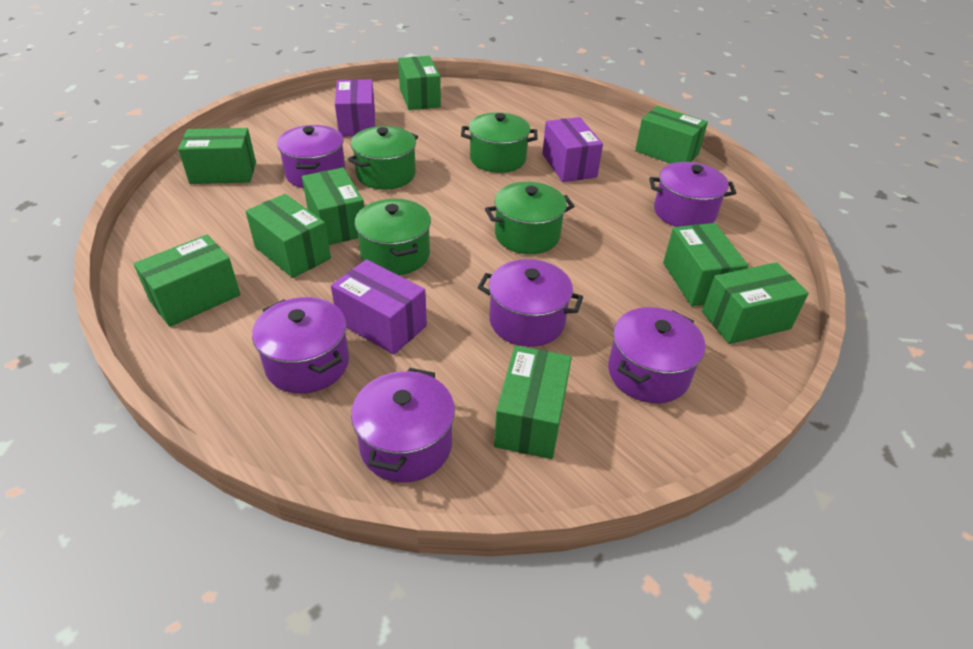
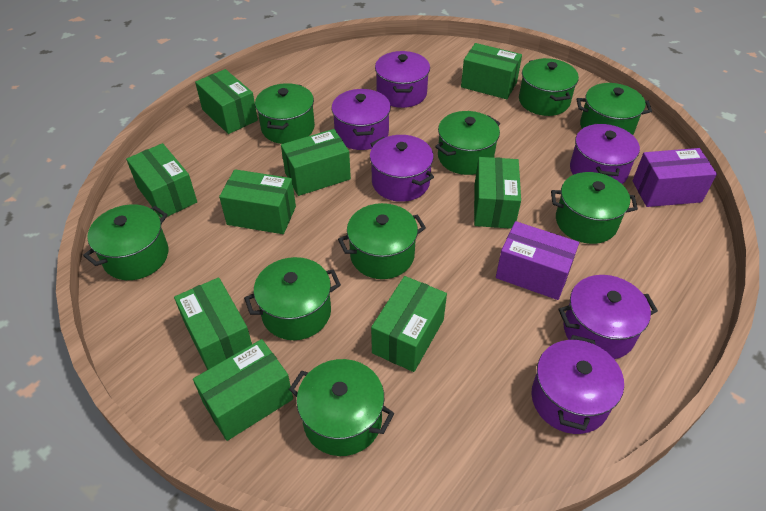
green pot: [348,126,418,190] [354,199,431,275] [461,112,538,173] [485,182,575,254] = 4 -> [83,204,168,280] [244,257,341,340] [255,83,315,144] [289,359,394,456] [338,203,426,279] [435,111,500,175] [519,58,579,116] [551,172,638,244] [577,83,652,135] = 9
purple box: [331,259,427,355] [335,79,375,137] [542,117,603,182] = 3 -> [496,221,579,300] [632,148,717,207] = 2

